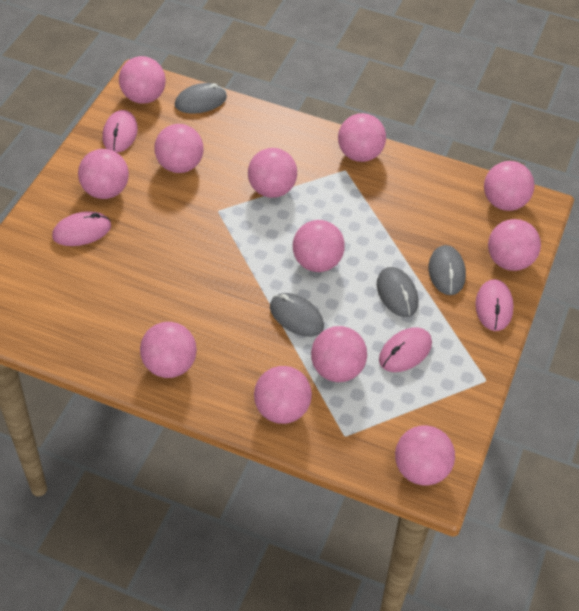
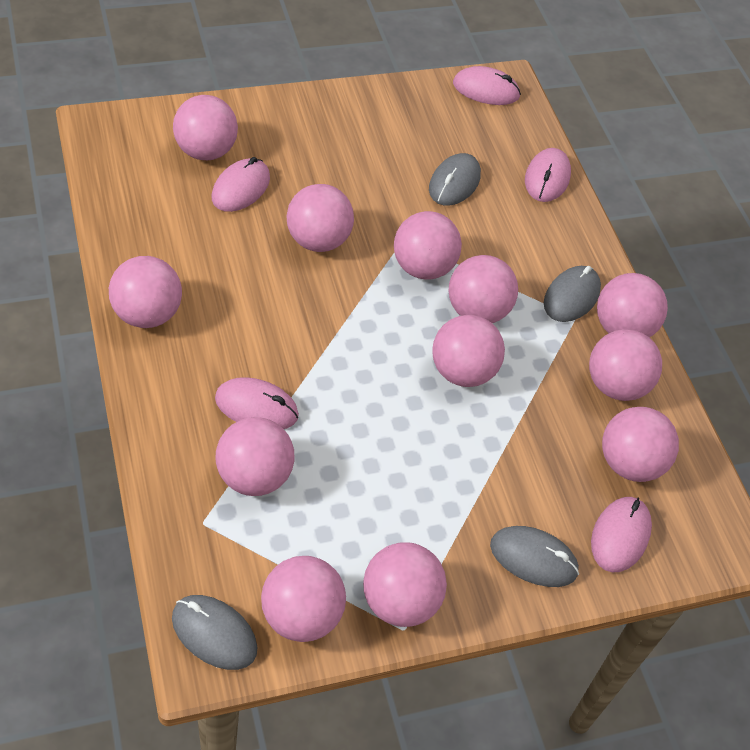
pink mouse: [52,211,111,246] [102,110,138,153] [379,327,432,372] [475,279,514,331] = 4 -> [212,157,270,212] [215,377,299,429] [453,66,521,105] [525,148,571,202] [591,497,652,572] = 5

